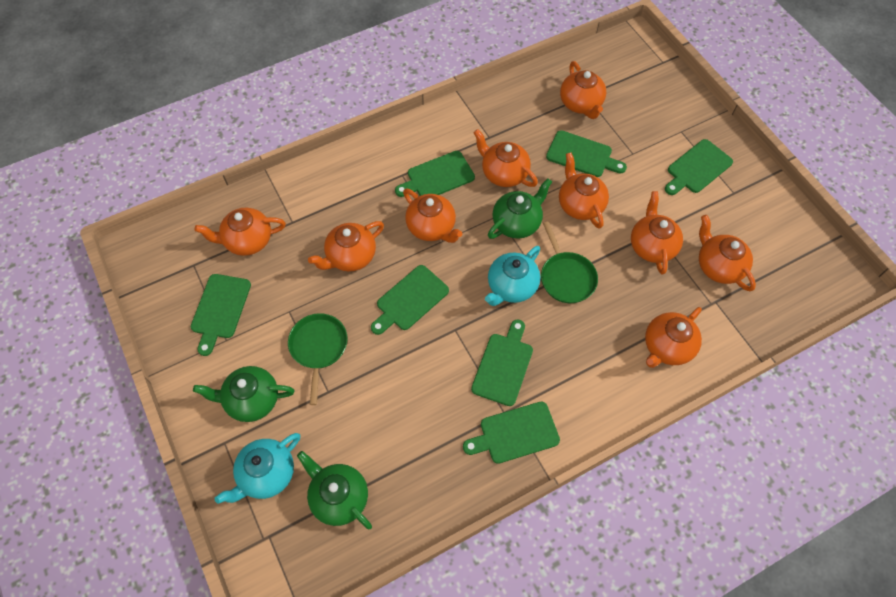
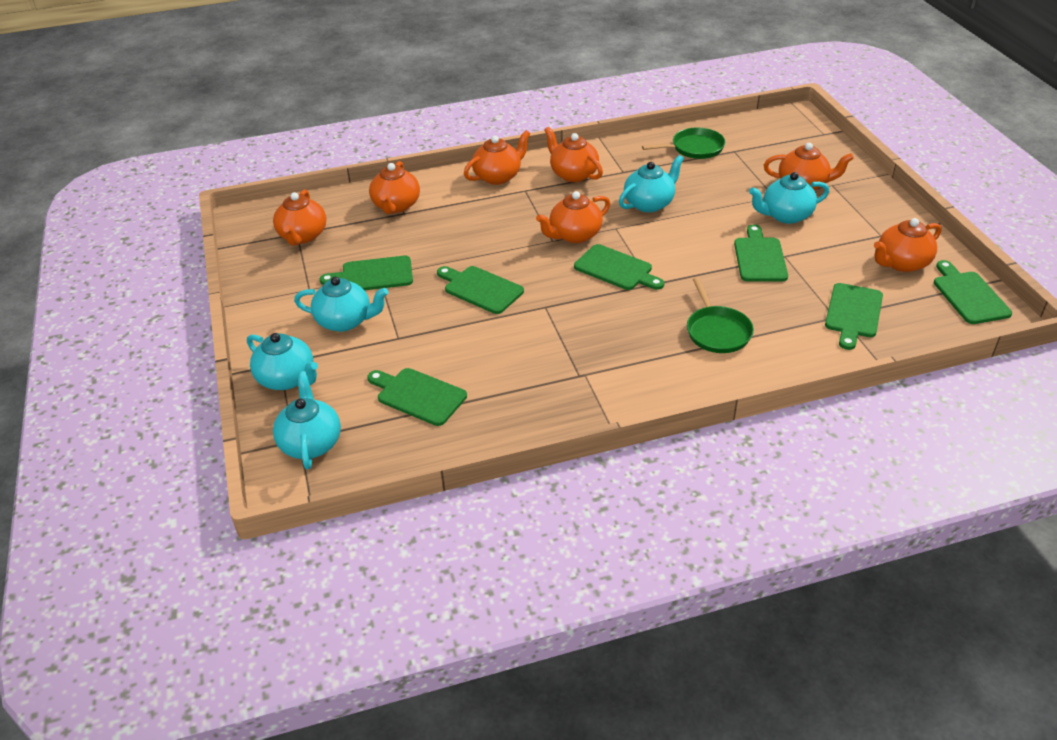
green teapot: [193,366,294,422] [297,451,372,529] [488,178,552,239] = 3 -> none = 0
orange teapot: [195,208,286,256] [308,221,384,271] [403,189,462,243] [473,129,538,187] [559,152,609,229] [560,61,606,119] [631,191,683,275] [645,307,702,368] [699,215,756,291] = 9 -> [273,189,327,246] [369,161,420,214] [464,130,530,185] [536,191,610,243] [544,127,603,182] [764,143,854,190] [874,218,941,272] = 7
turquoise teapot: [215,433,300,504] [485,246,540,306] = 2 -> [247,333,318,390] [273,371,341,470] [294,277,389,332] [619,155,684,212] [749,172,829,224] = 5

